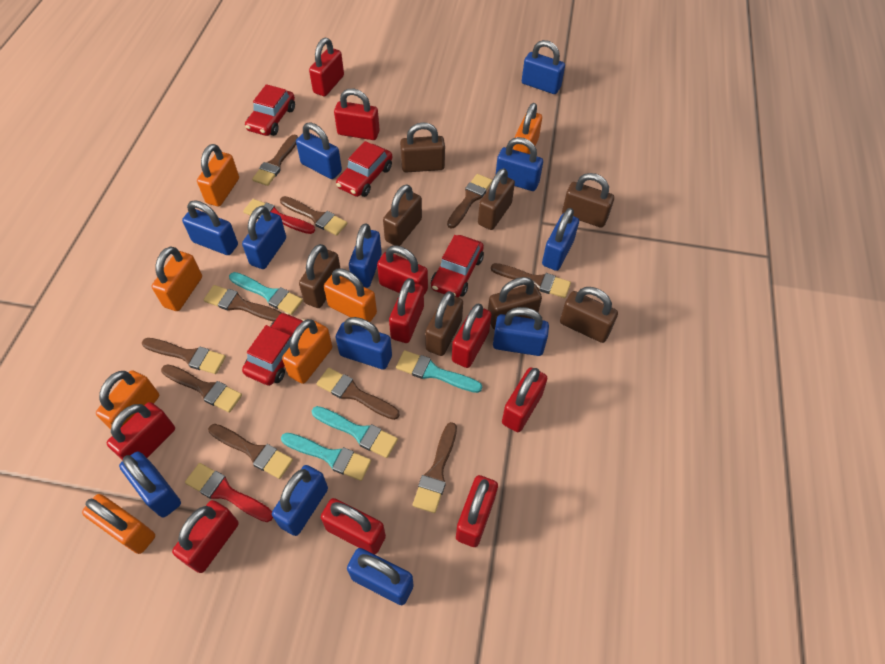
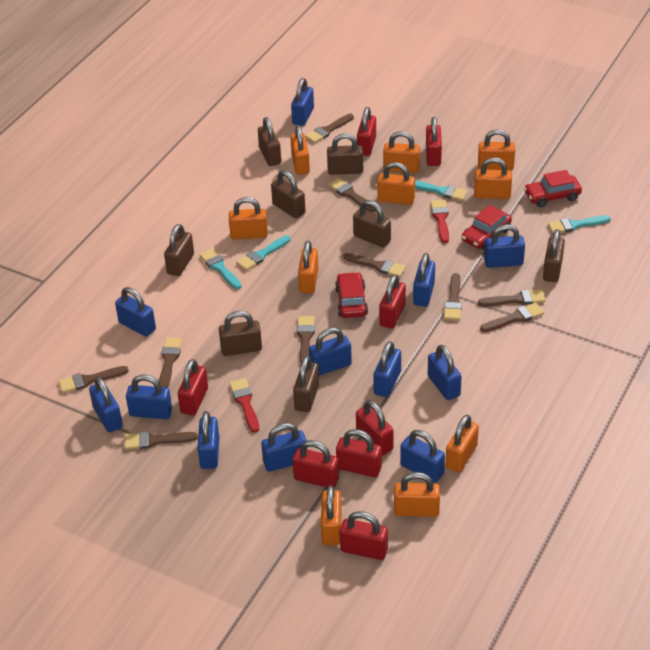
orange padlock: [82,494,155,554] [96,370,159,430] [152,246,202,311] [197,144,239,206] [282,319,332,384] [324,268,377,322] [513,103,542,154] = 7 -> [229,197,268,239] [290,125,310,175] [298,240,318,293] [321,485,342,545] [377,162,415,205] [383,131,420,173] [394,472,440,517] [446,415,479,472] [474,157,512,199] [478,129,515,171] = 10
red car: [242,312,305,386] [245,84,295,136] [336,141,392,197] [431,235,484,297] = 4 -> [335,272,368,318] [461,205,512,250] [524,170,582,207] = 3
red padlock: [107,402,175,460] [172,500,239,573] [309,38,344,96] [321,498,386,554] [334,89,380,140] [377,245,428,295] [389,278,424,343] [452,303,492,368] [456,475,498,547] [502,368,547,432] = 10 -> [178,359,208,416] [293,440,339,488] [336,429,382,477] [340,511,388,560] [356,400,394,456] [357,107,376,156] [379,275,406,329] [426,117,442,166] = 8

